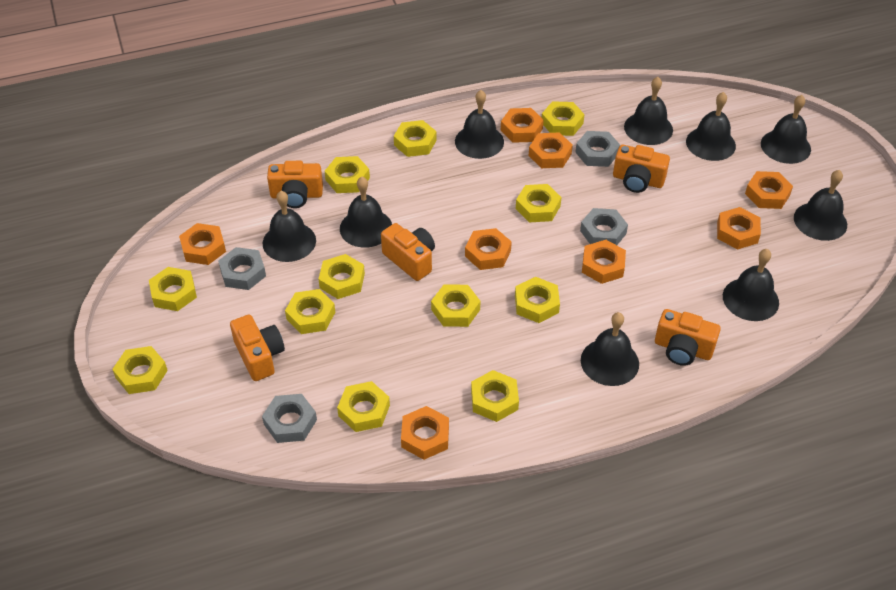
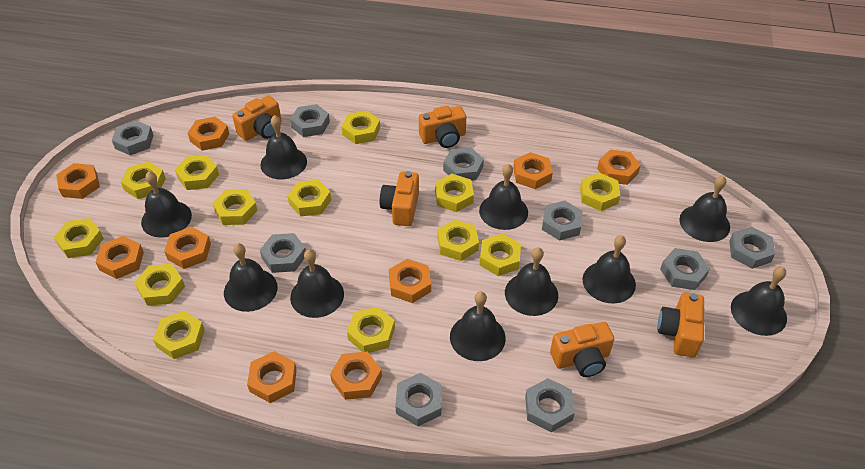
black bell: [263,191,316,262] [340,177,392,248] [455,90,504,159] [581,312,639,386] [624,77,673,145] [686,92,736,161] [723,249,779,321] [761,95,811,164] [794,170,847,241] = 9 -> [141,171,192,238] [224,243,278,312] [260,115,307,179] [290,249,344,318] [450,292,506,361] [479,164,528,230] [505,247,558,316] [582,235,636,303] [679,176,730,242] [731,267,787,336] = 10
grey nut: [218,247,266,290] [262,394,317,443] [575,131,620,167] [580,208,628,245] = 4 -> [112,120,154,155] [260,233,306,273] [290,104,330,137] [395,373,442,426] [443,147,484,181] [525,378,575,432] [542,201,583,241] [660,248,710,290] [729,227,775,269] = 9
orange nut: [179,223,226,265] [401,406,449,460] [465,228,512,270] [501,108,544,143] [529,132,573,168] [582,240,626,284] [717,207,761,250] [745,171,793,209] = 8 -> [56,163,100,199] [95,236,144,279] [164,227,211,269] [188,117,229,151] [247,351,297,403] [330,352,382,400] [389,259,431,303] [513,152,553,189] [597,149,641,185] = 9
yellow nut: [112,346,168,394] [149,267,197,311] [285,289,335,334] [318,254,365,299] [325,156,370,193] [337,381,390,432] [394,120,437,157] [431,285,480,327] [471,370,519,422] [515,277,560,323] [516,184,561,222] [542,101,585,136] = 12 -> [54,218,104,258] [121,162,166,199] [134,264,185,306] [153,311,205,359] [175,155,219,190] [212,189,258,225] [288,180,331,217] [341,111,380,144] [347,306,395,353] [435,174,474,212] [437,219,479,261] [480,234,521,276] [580,173,620,211] = 13

